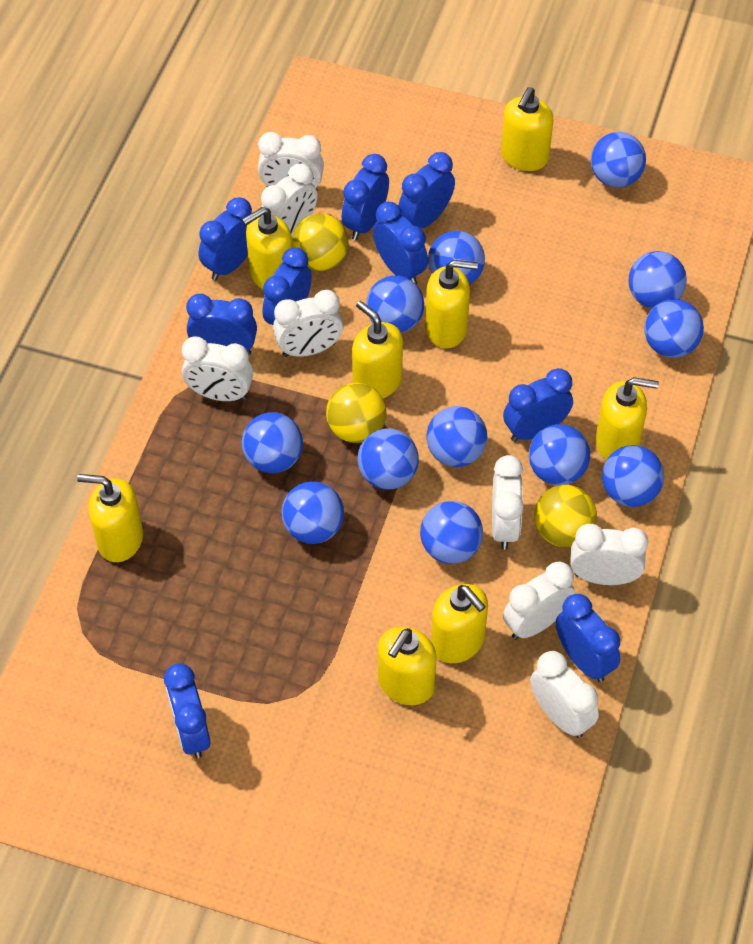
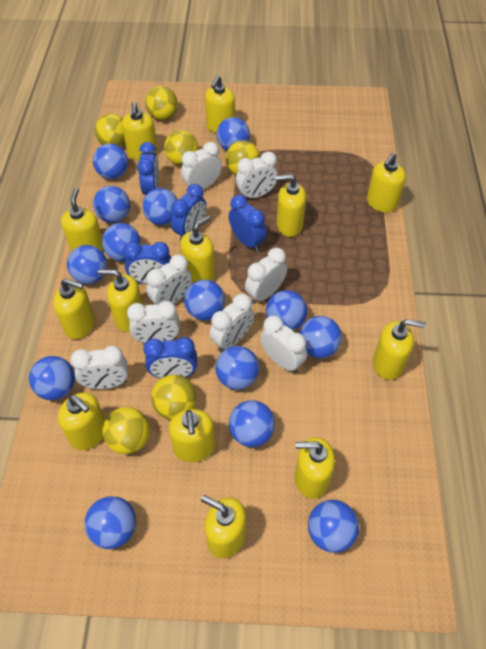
blue ball: [242,412,303,473] [281,481,344,544] [357,428,419,490] [366,276,424,333] [420,501,483,564] [426,406,488,467] [428,231,485,285] [529,424,590,485] [591,132,646,188] [602,445,664,507] [629,251,687,309] [644,299,704,358] = 12 -> [29,356,75,400] [67,245,107,284] [84,496,136,549] [93,143,128,179] [93,186,130,223] [102,223,141,261] [142,188,178,225] [184,280,225,320] [215,346,259,390] [216,117,250,151] [229,400,275,447] [266,290,307,331] [300,316,342,358] [308,500,359,553] = 14
blue clock: [164,664,211,758] [186,294,257,355] [199,197,252,281] [262,247,312,325] [342,154,389,240] [373,202,428,285] [398,152,455,228] [503,368,573,442] [556,594,620,682] = 9 -> [123,242,171,284] [137,142,159,195] [143,337,197,378] [171,184,207,241] [229,195,267,252] = 5
yellow ball: [292,214,348,271] [326,383,386,443] [534,485,597,547] = 3 -> [95,114,125,147] [102,407,150,454] [145,86,178,120] [151,375,197,420] [164,130,199,165] [226,141,260,175] = 6
yellow soap dispenser: [77,474,143,562] [242,207,292,289] [352,301,403,398] [378,627,437,705] [425,260,478,348] [431,584,488,663] [501,87,553,171] [596,377,659,460] = 8 -> [53,278,95,339] [58,393,105,450] [61,188,104,252] [98,270,143,332] [122,102,158,160] [169,409,215,462] [180,216,215,283] [201,495,246,559] [205,76,235,133] [276,174,306,237] [295,437,335,499] [367,153,406,213] [373,319,426,380] = 13

